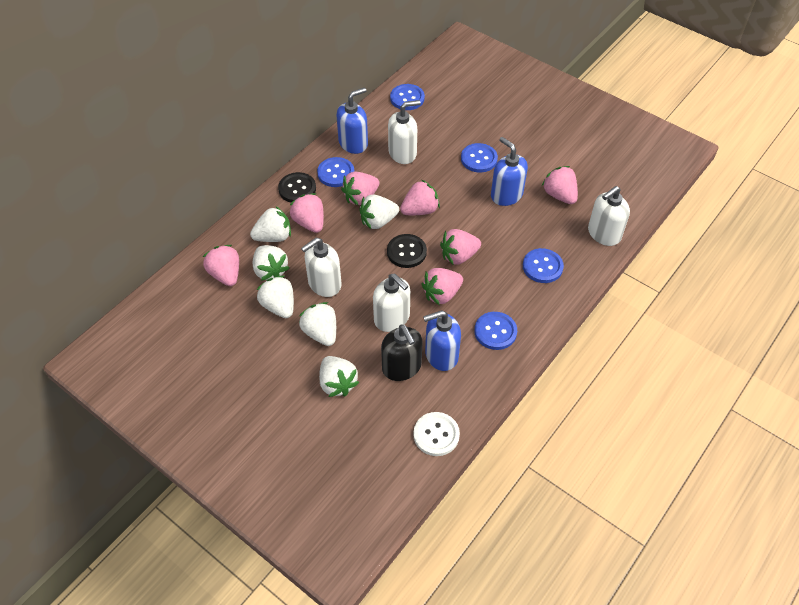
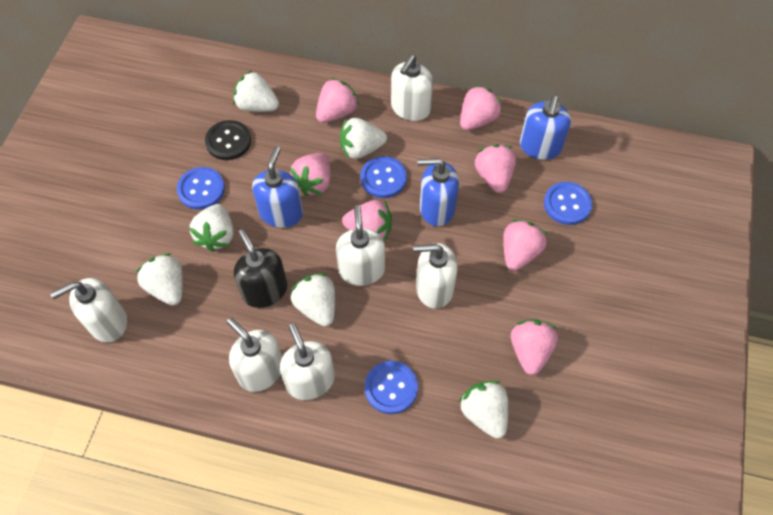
black button: [278,172,316,203] [387,234,427,268] = 2 -> [205,120,251,160] = 1
blue button: [317,157,354,187] [390,84,425,110] [461,143,498,172] [474,312,517,350] [523,248,564,283] = 5 -> [177,167,225,210] [360,156,407,198] [365,361,418,414] [544,182,592,225] = 4
white button: [413,412,460,456] = 1 -> none = 0
white soap dispenser: [301,238,342,297] [373,274,410,332] [388,100,421,164] [588,186,630,246] = 4 -> [50,278,127,342] [226,318,282,392] [280,323,335,400] [336,205,385,286] [391,55,433,121] [413,243,458,309] = 6

